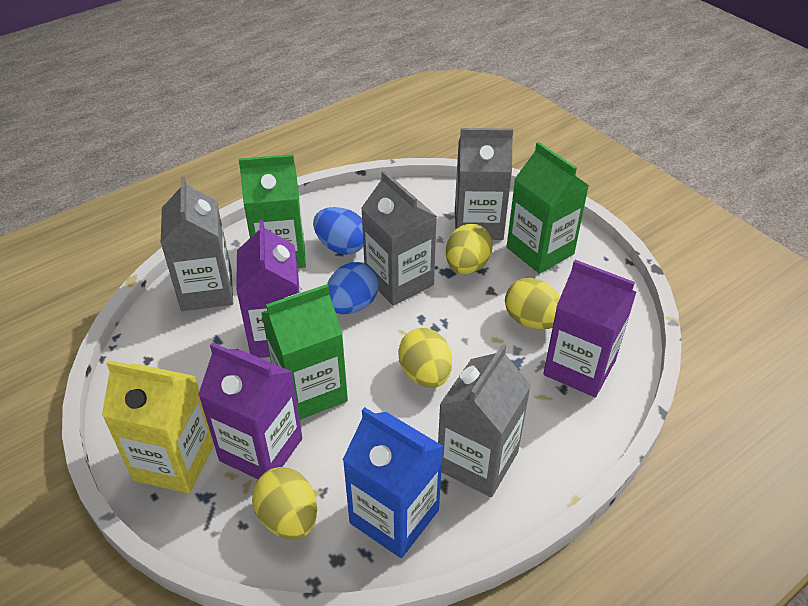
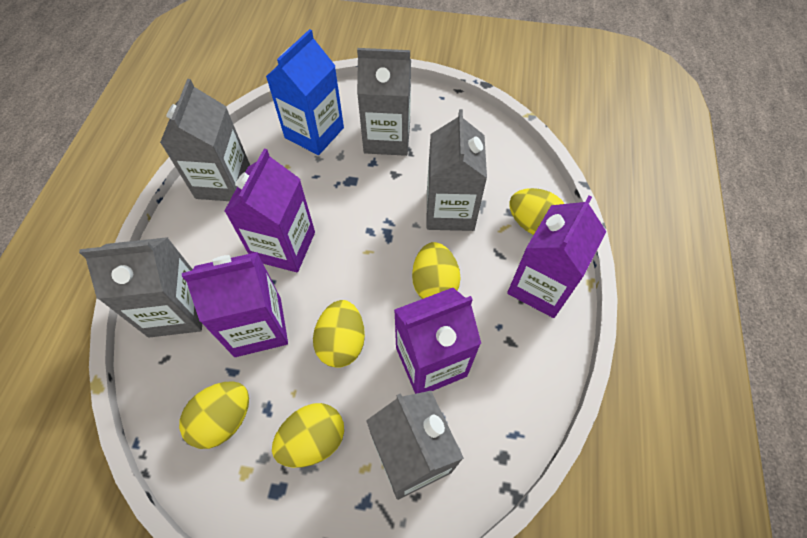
blue egg: [313,207,363,254] [327,262,379,314] = 2 -> none = 0
green carton: [239,154,306,268] [261,284,348,420] [507,142,589,274] = 3 -> none = 0
grey carton: [161,177,233,311] [361,171,437,306] [438,344,531,497] [455,128,513,240] = 4 -> [79,237,202,337] [160,79,250,201] [357,48,411,156] [366,391,464,500] [427,109,487,231] = 5
purple carton: [198,343,302,479] [236,220,301,358] [543,260,636,397] = 3 -> [182,252,288,357] [224,149,315,272] [394,288,481,394] [507,196,606,318] = 4
yellow carton: [102,360,214,494] = 1 -> none = 0
yellow egg: [252,467,317,539] [398,328,452,388] [446,224,493,274] [505,278,561,330] = 4 -> [179,381,249,449] [272,403,344,468] [313,300,365,368] [412,242,461,299] [509,188,564,235] = 5

